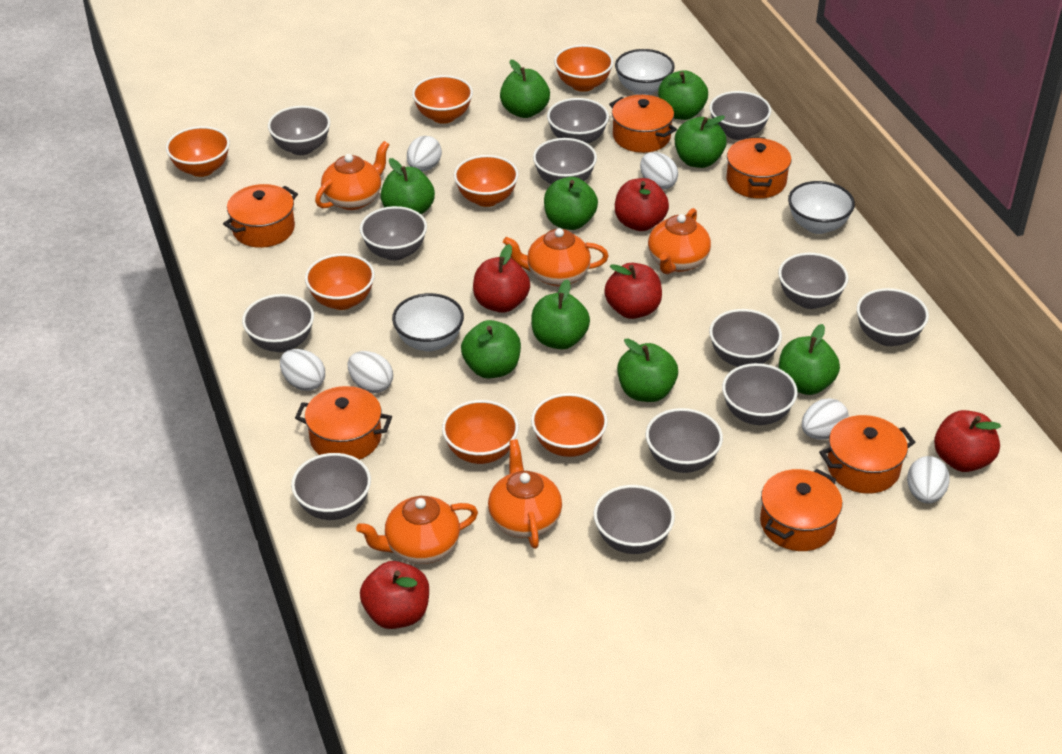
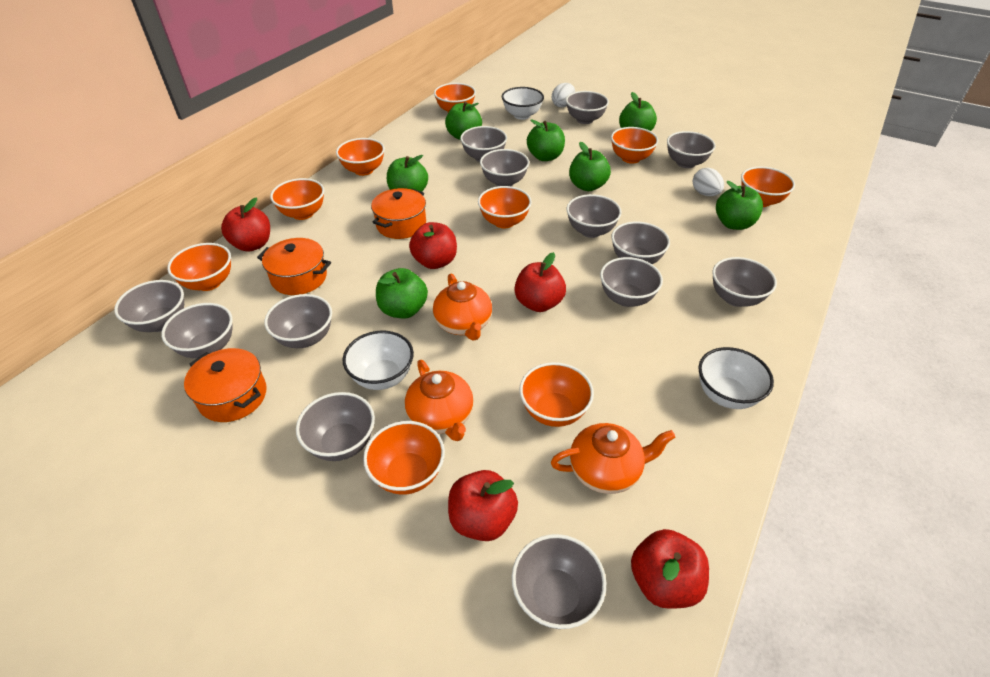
green apple: [381,158,435,215] [461,320,521,378] [500,60,550,118] [531,279,590,350] [544,177,598,230] [617,338,678,402] [658,70,708,120] [675,115,727,168] [779,324,840,395] = 9 -> [376,268,428,318] [387,155,428,192] [445,101,482,140] [527,120,565,161] [569,142,611,191] [619,92,657,131] [716,181,763,230] = 7
orange bowl: [166,126,230,177] [305,254,375,310] [412,75,473,124] [442,400,519,464] [454,155,519,207] [531,393,608,457] [554,45,613,92] = 7 -> [167,243,231,291] [270,178,324,220] [336,138,385,176] [363,421,445,495] [434,83,476,112] [478,186,532,229] [519,362,594,427] [611,127,658,164] [741,166,795,207] = 9
orange pot: [223,184,298,248] [295,386,392,460] [609,95,677,153] [726,137,791,199] [760,469,842,551] [819,415,915,494] = 6 -> [184,348,267,422] [257,238,331,295] [371,188,426,239] = 3
orange teapot: [315,141,389,210] [356,496,478,564] [488,439,562,549] [503,228,609,287] [648,208,711,274] = 5 -> [405,360,474,441] [433,273,492,340] [551,423,676,494] = 3
white egg: [280,349,325,391] [348,351,393,393] [407,136,442,172] [640,152,678,190] [802,398,849,440] [907,456,950,503] = 6 -> [552,83,575,107] [693,168,724,196] = 2

